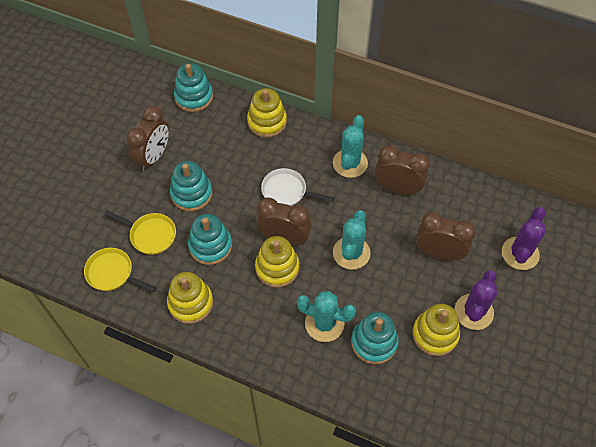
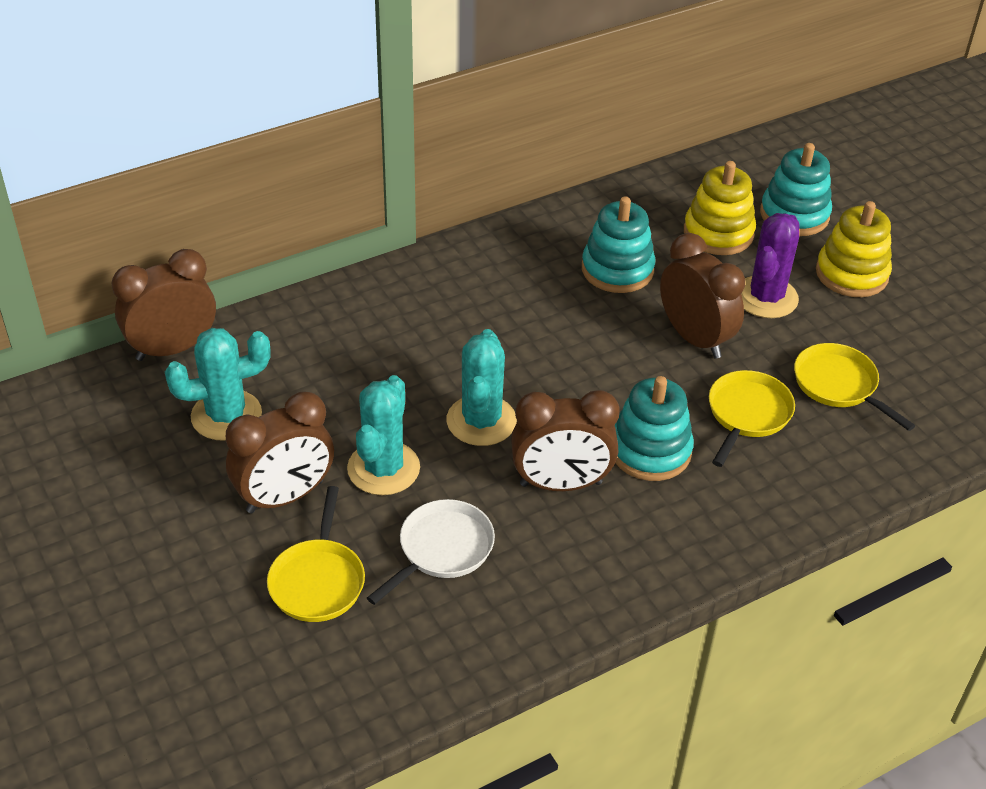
purple cactus: [455,270,497,330] [502,207,546,270] = 2 -> [741,213,800,318] = 1
turquoise stacking toy: [170,161,213,211] [174,63,213,112] [188,214,232,265] [351,312,399,364] = 4 -> [582,196,656,293] [615,376,694,481] [760,143,832,236] = 3
yellow pan: [84,248,156,292] [104,211,176,255] = 2 -> [267,486,365,622] [709,370,795,467] [794,343,915,431] = 3
yellow stacking toy: [167,272,213,324] [247,88,287,137] [255,236,299,287] [412,304,460,356] = 4 -> [684,161,756,255] [816,201,892,297] = 2

